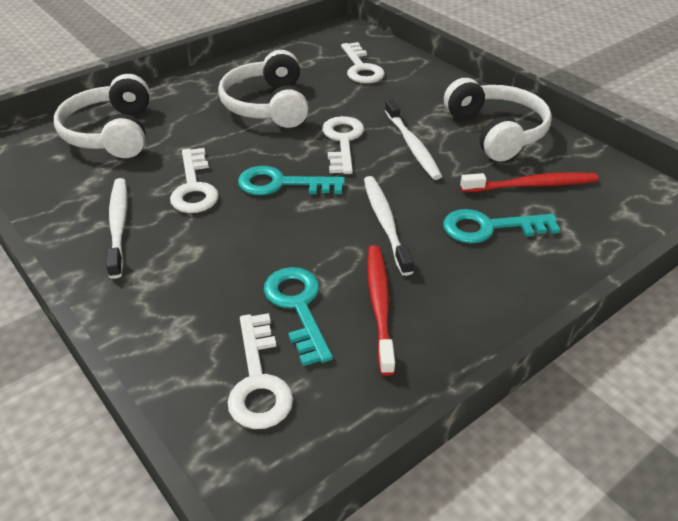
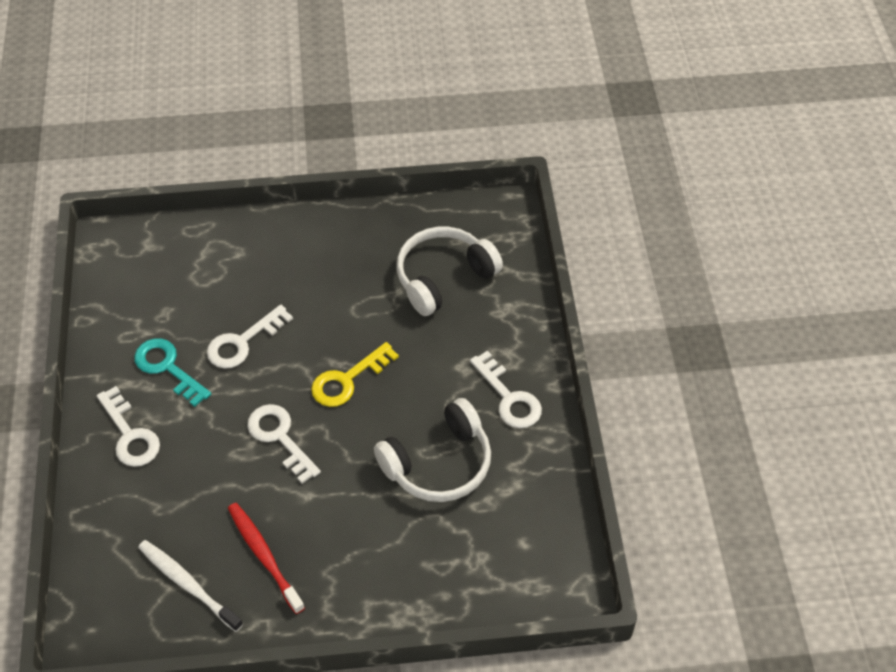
red toothbrush: [367,245,395,376] [460,172,599,192] = 2 -> [228,503,305,614] = 1
turquoise key: [238,166,345,195] [264,267,333,366] [443,209,560,244] = 3 -> [134,338,211,407] = 1
white headphones: [54,74,150,158] [218,50,309,128] [444,78,552,162] = 3 -> [374,398,491,502] [396,227,503,316] = 2
white toothbrush: [106,178,128,279] [364,176,414,276] [385,99,442,180] = 3 -> [138,540,243,632] = 1
yellow key: none = 0 -> [311,342,399,407] = 1

